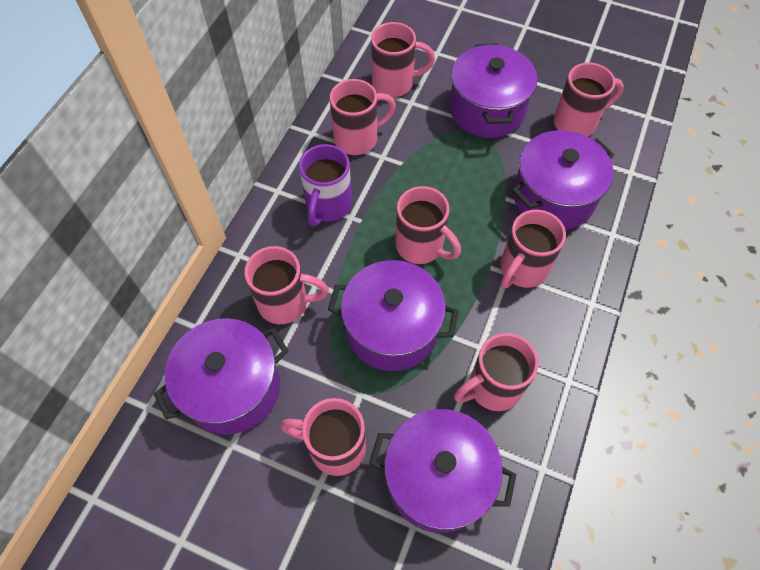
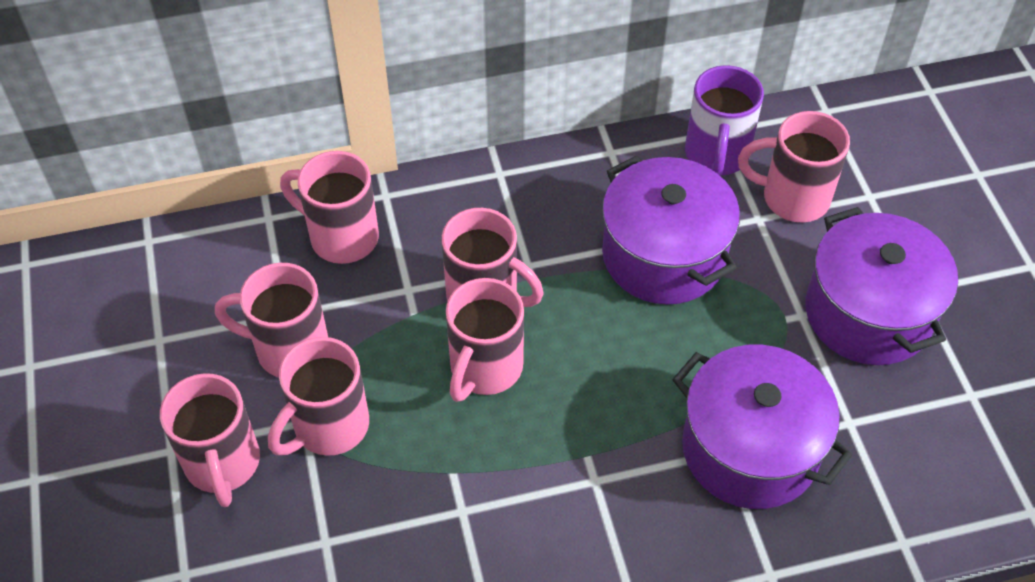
pink mug: [244,246,329,324] [280,398,366,476] [330,79,396,155] [371,22,435,97] [395,186,461,264] [454,333,539,411] [500,209,566,288] [554,63,624,137] = 8 -> [160,373,260,507] [215,263,328,377] [268,337,369,456] [280,151,379,264] [442,208,544,307] [446,278,524,402] [738,111,850,223] = 7
purple pot: [154,318,288,435] [328,260,459,371] [369,409,517,533] [450,43,537,138] [512,130,614,230] = 5 -> [602,155,740,305] [672,345,852,509] [805,207,958,365] = 3

